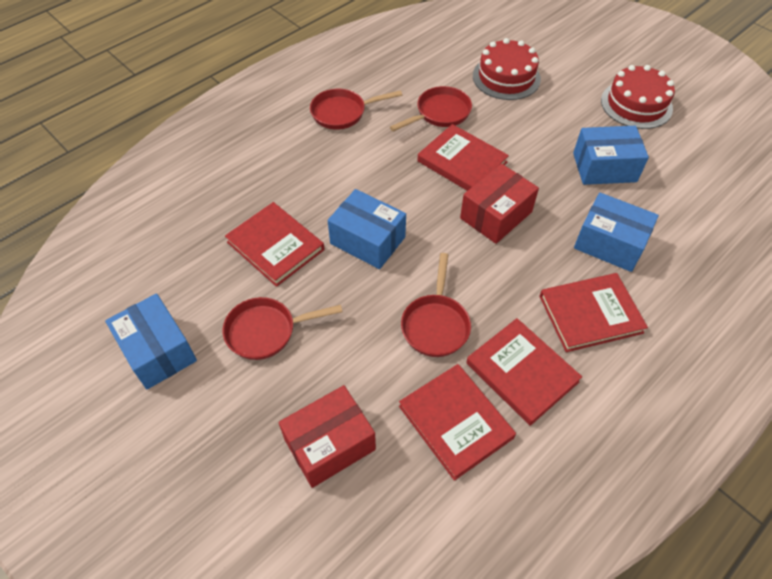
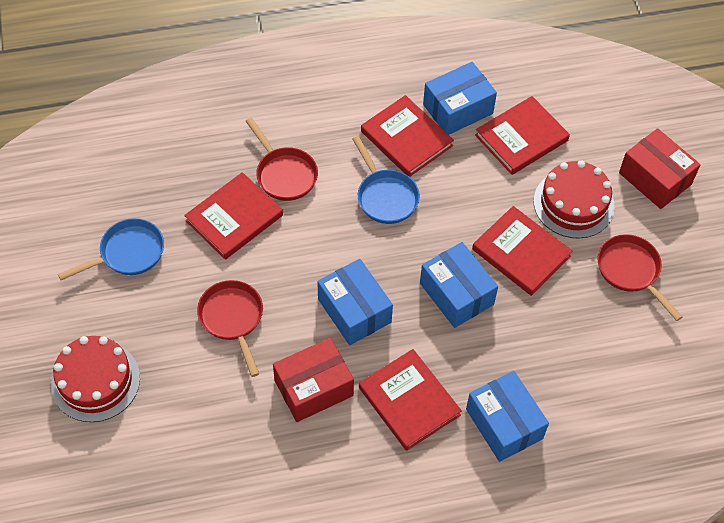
blue pan: none = 0 -> [58,218,164,280] [352,136,420,224] = 2
red pan: [223,297,342,360] [310,89,402,130] [390,86,472,132] [401,253,471,357] = 4 -> [197,280,263,377] [246,118,318,201] [598,234,683,321] = 3

